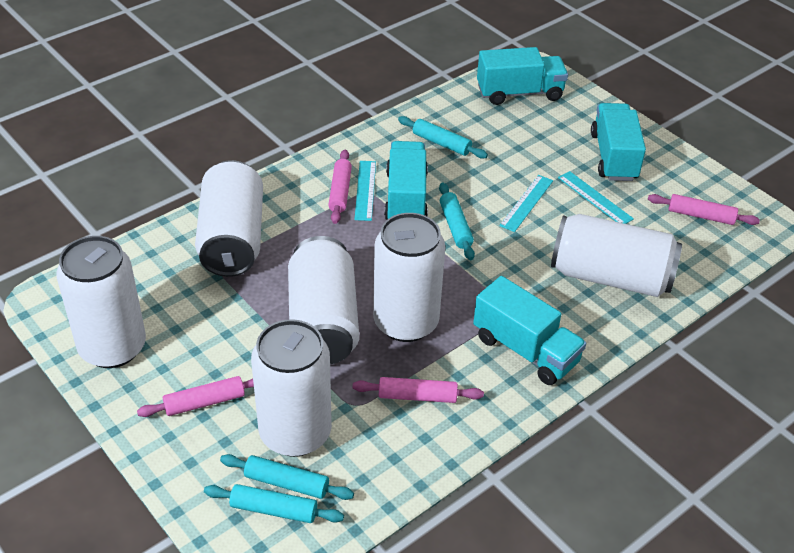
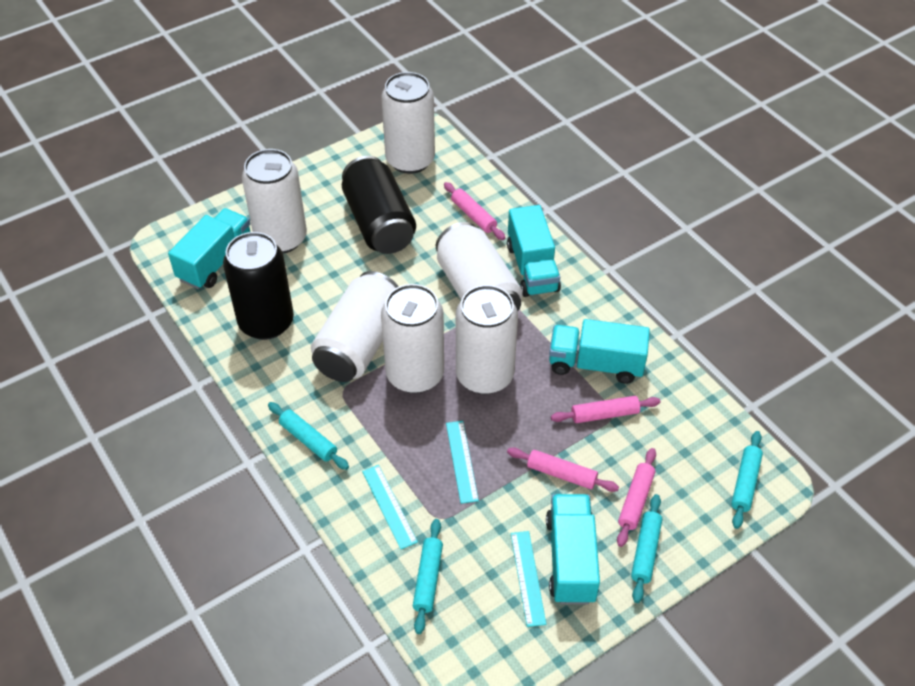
black can: none = 0 -> [223,232,294,340] [342,156,416,254] = 2

